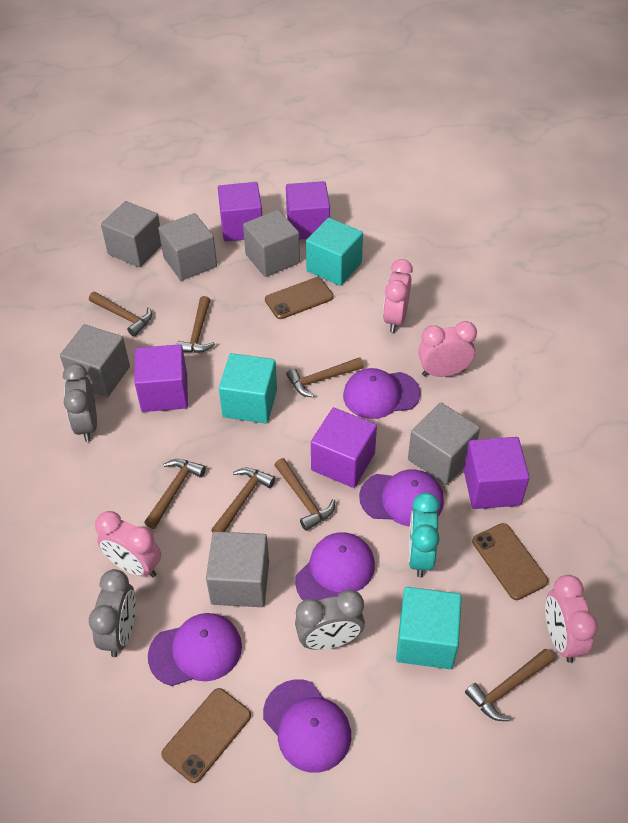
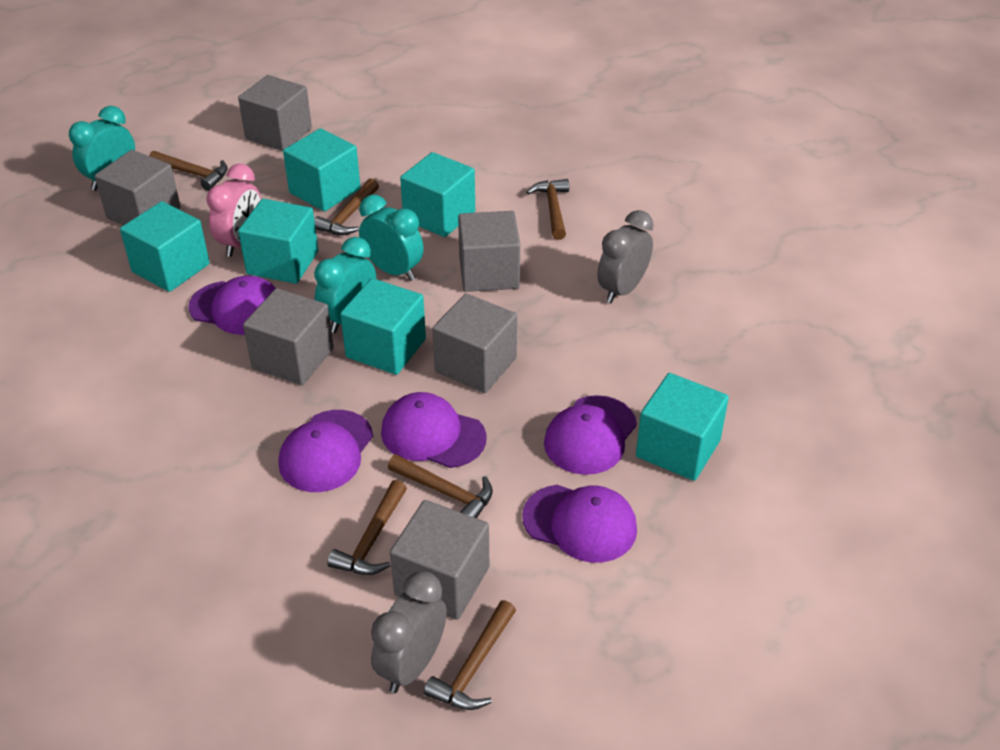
brown hammer: [89,292,152,336] [144,459,206,529] [176,296,215,353] [211,468,275,533] [274,458,335,531] [286,357,364,397] [465,649,554,721] = 7 -> [149,151,228,191] [314,179,379,235] [327,480,407,575] [388,454,493,518] [424,600,516,710] [526,179,569,240] = 6
brown phone: [161,688,251,783] [265,277,334,319] [472,523,548,600] = 3 -> none = 0
grey clock: [63,363,97,442] [89,569,136,657] [295,590,365,650] = 3 -> [371,571,447,693] [597,210,654,303] = 2
pink clock: [95,511,161,577] [383,259,413,333] [418,321,477,377] [545,575,598,663] = 4 -> [206,164,261,257] = 1
purple cube: [134,344,188,412] [218,182,262,241] [286,181,330,240] [311,408,377,488] [463,437,530,509] = 5 -> none = 0
turquoise clock: [408,492,440,577] = 1 -> [69,106,135,191] [314,237,376,333] [359,195,424,281] = 3
turquoise cube: [219,353,277,423] [306,218,363,286] [396,587,462,669] = 3 -> [120,201,210,292] [238,199,318,284] [283,128,361,211] [340,278,426,375] [400,152,475,237] [636,373,729,481] = 6

